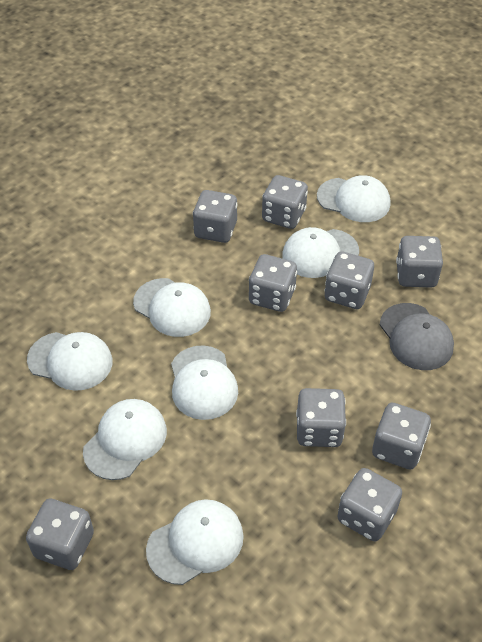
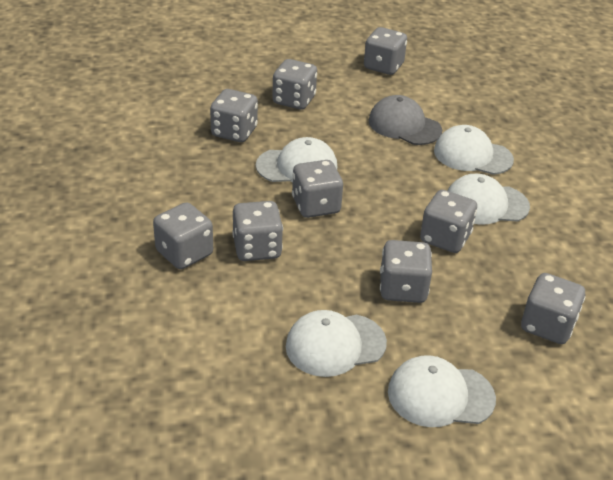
white cap: [27,332,112,391] [83,399,167,480] [133,278,211,337] [146,499,244,585] [171,345,238,420] [282,227,359,278] [317,175,390,222] = 7 -> [256,137,337,182] [286,310,387,377] [388,355,496,427] [434,125,514,175] [447,174,530,225] = 5

